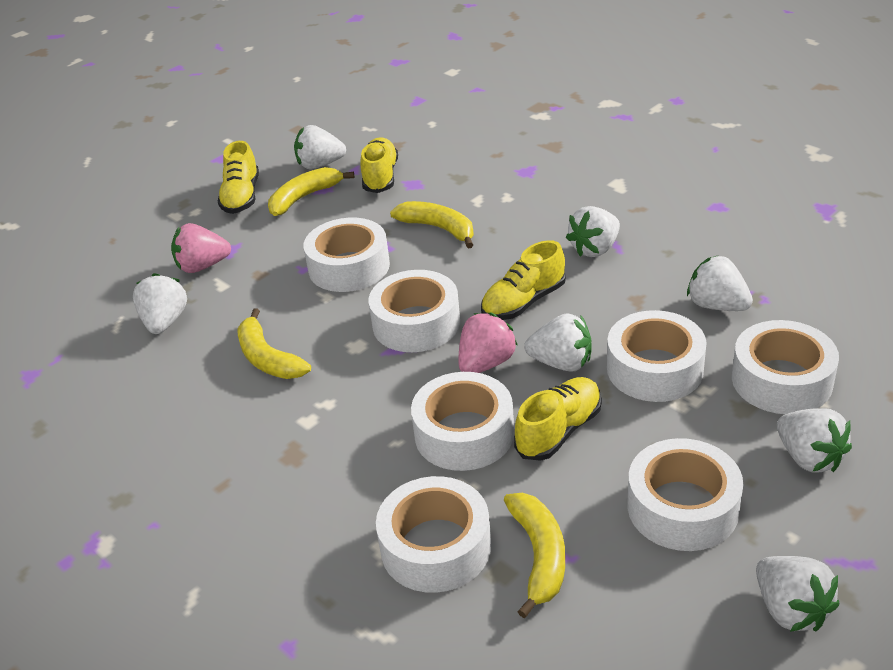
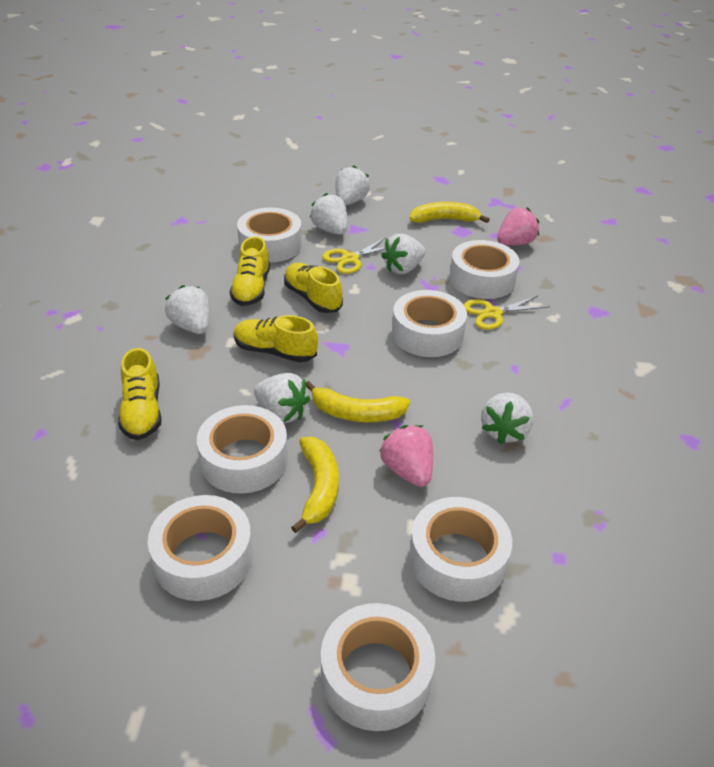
white strawberry: [133,273,187,334] [294,125,346,169] [524,313,592,372] [566,206,620,257] [687,255,753,311] [756,556,840,632] [777,408,852,473] = 7 -> [165,285,210,334] [254,373,310,423] [310,193,347,235] [335,166,370,205] [381,234,425,274] [481,393,534,444] = 6
yellow banana: [237,308,311,379] [268,167,354,216] [390,201,474,249] [504,493,565,618] = 4 -> [291,437,339,533] [306,381,410,422] [409,202,490,223] = 3
yellow scissors: none = 0 -> [322,237,386,274] [463,295,550,330] = 2

